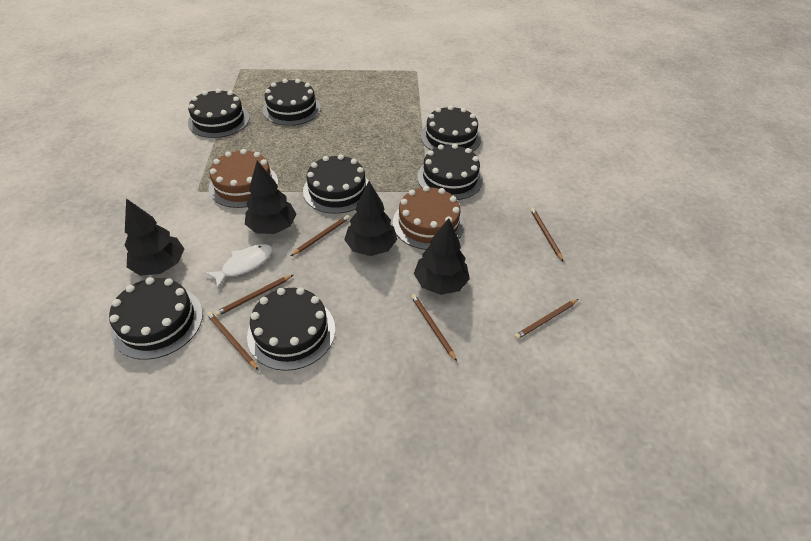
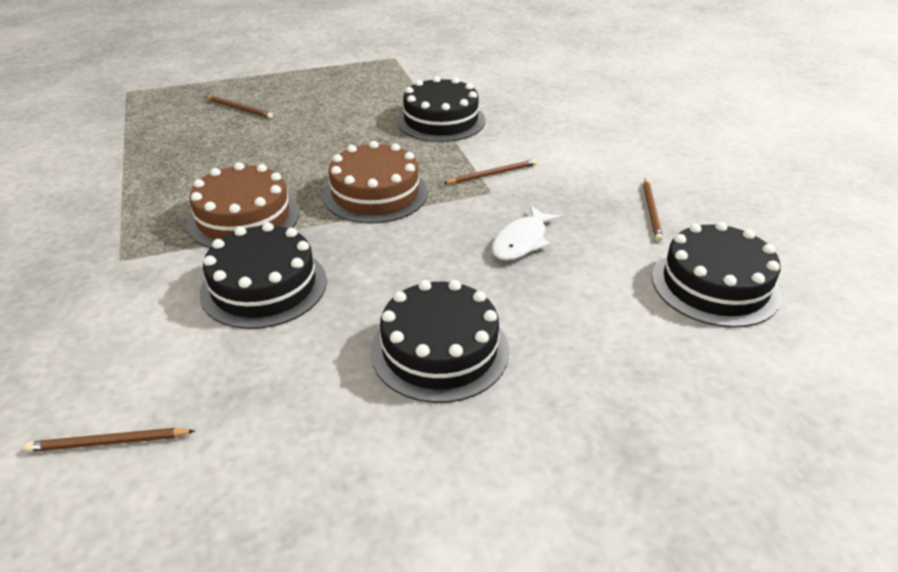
black cake: [109,277,203,360] [188,89,250,138] [247,287,335,371] [262,79,321,126] [303,154,369,214] [417,144,483,200] [421,105,481,152] = 7 -> [200,222,327,329] [371,280,509,403] [397,76,485,142] [652,222,781,328] = 4
black tree: [124,198,184,276] [245,161,297,234] [344,181,397,256] [414,218,470,295] = 4 -> none = 0
brown pencil: [207,312,258,370] [215,275,293,316] [291,215,350,256] [411,294,457,361] [514,299,578,339] [531,208,563,261] = 6 -> [25,428,195,452] [205,96,273,119] [444,159,537,184] [643,178,663,241] = 4

